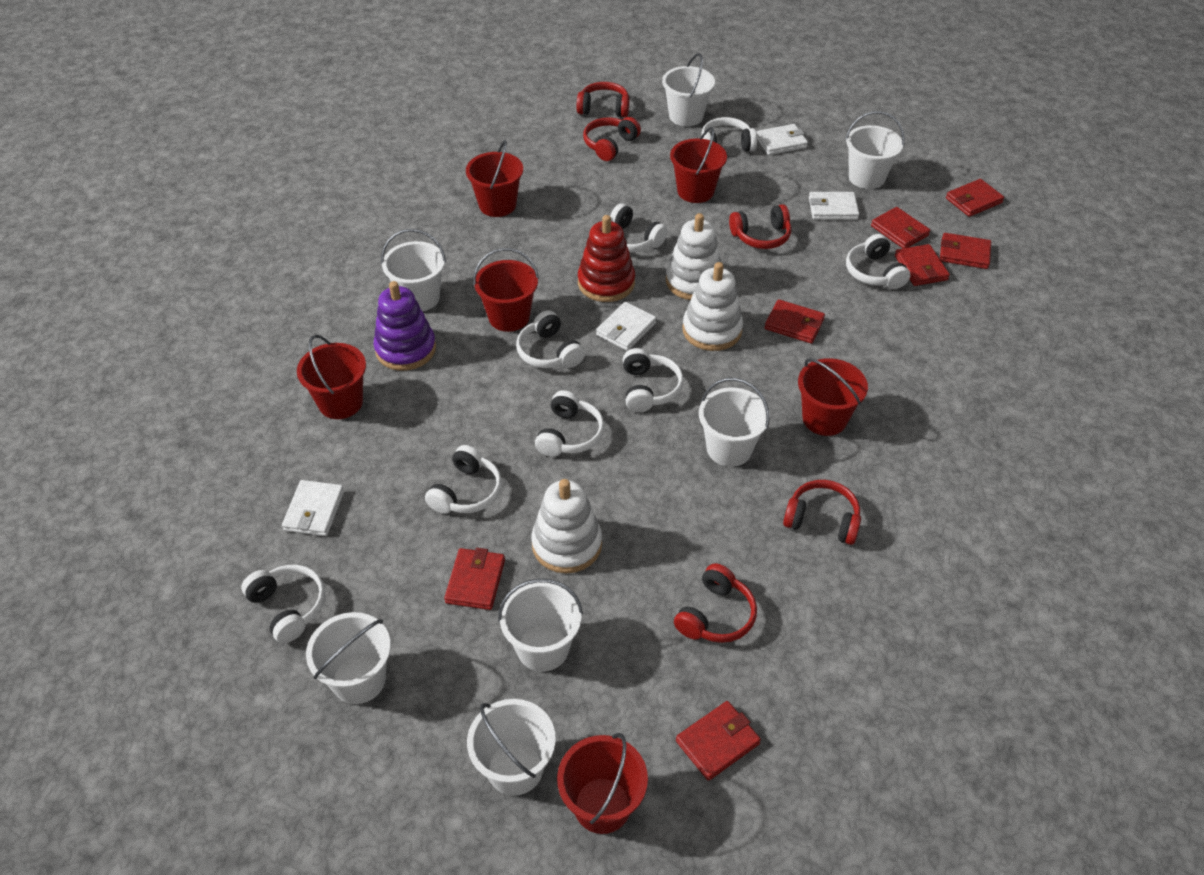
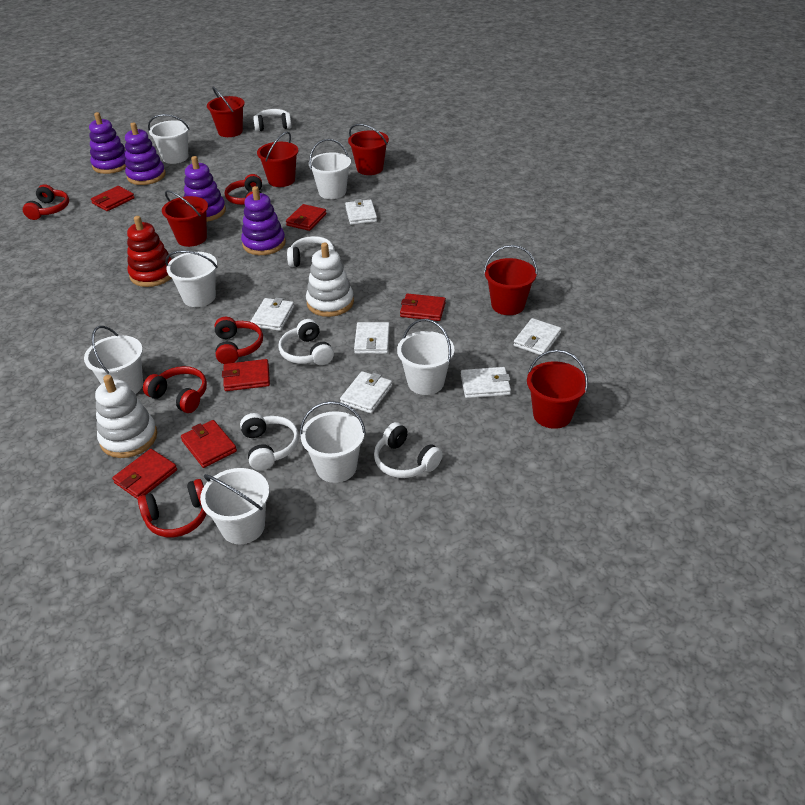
purple stacking toy: [374,281,436,371] = 1 -> [89,112,126,174] [125,122,166,185] [184,156,226,222] [241,186,286,255] = 4
red wallet: [444,548,505,610] [676,701,761,781] [765,299,825,344] [871,207,930,248] [895,244,950,286] [940,233,991,269] [946,179,1004,217] = 7 -> [91,186,135,211] [112,449,177,499] [181,420,237,468] [222,359,270,391] [286,204,327,231] [400,293,446,321] = 6
white headphones: [241,565,326,643] [425,445,502,514] [516,310,585,368] [535,390,604,457] [610,203,668,252] [623,348,684,412] [701,117,757,152] [846,234,910,289] = 8 -> [240,413,299,470] [253,109,292,132] [278,319,334,365] [287,236,335,267] [374,422,443,478] = 5
white stacking toy: [531,479,602,573] [666,213,722,300] [682,262,743,351] = 3 -> [95,375,157,458] [306,242,354,317] = 2
white wallet: [282,480,344,536] [596,302,657,351] [756,124,808,155] [809,192,859,220] = 4 -> [250,297,294,331] [340,371,392,414] [345,199,377,225] [354,322,390,354] [461,367,511,398] [514,318,562,355] = 6

